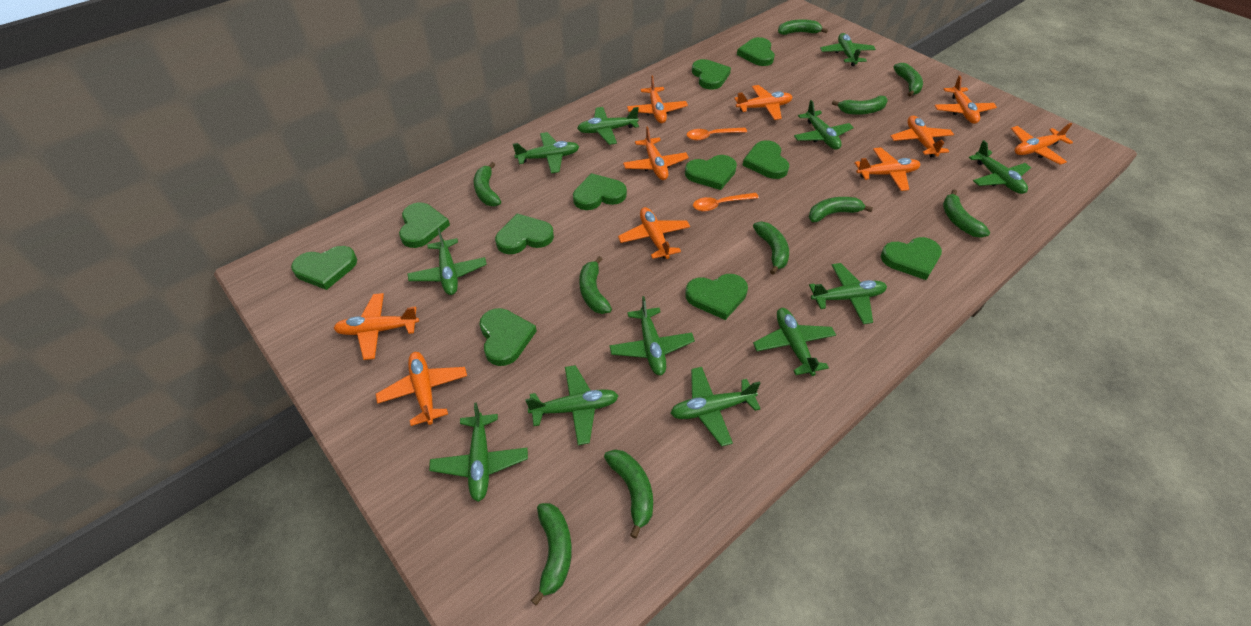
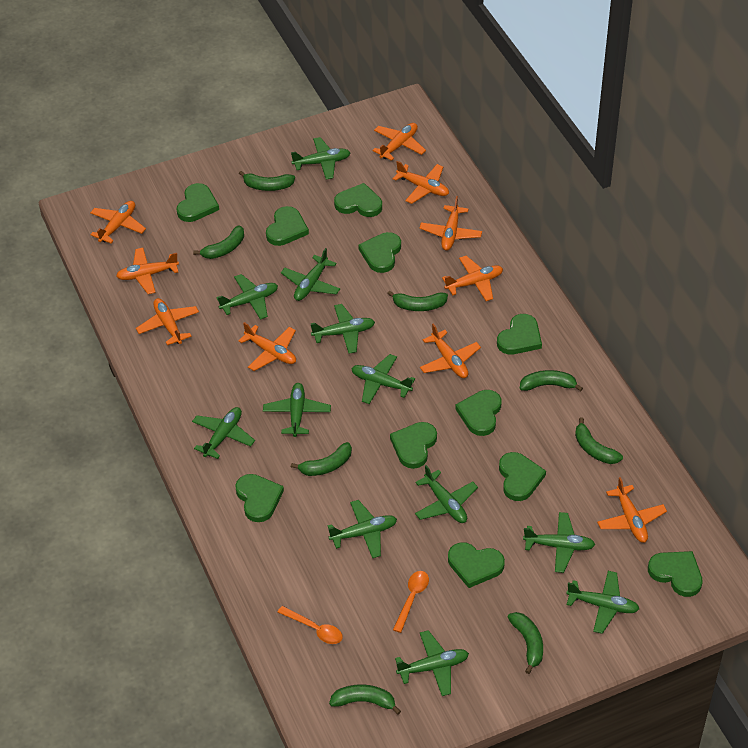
green banana: [474,162,501,206] [531,503,572,606] [579,256,612,314] [604,449,653,538] [753,222,789,275] [778,19,828,35] [809,197,873,222] [832,96,888,115] [893,63,923,96] [943,189,990,238] = 10 -> [193,225,244,259] [239,171,295,191] [291,442,352,476] [329,684,401,715] [387,291,448,311] [508,612,543,674] [520,370,583,391] [575,417,623,464] = 8

